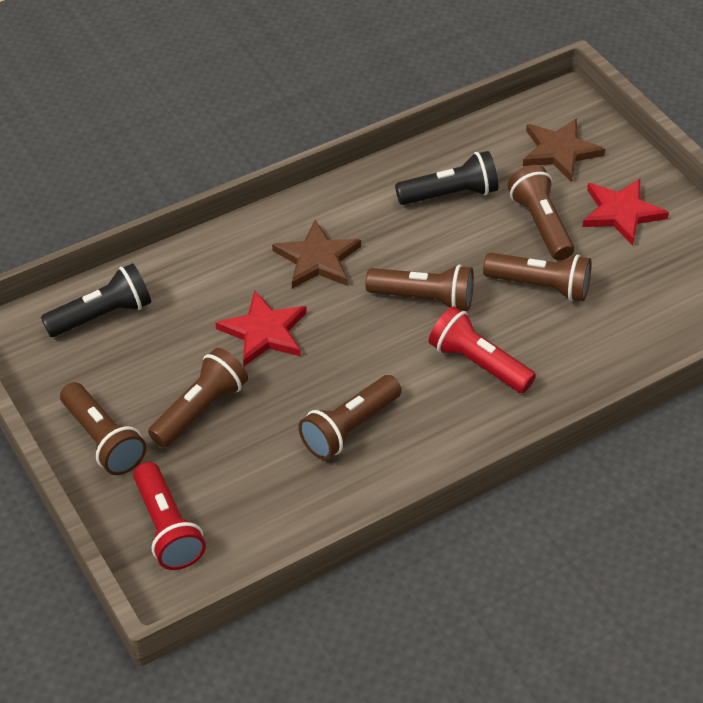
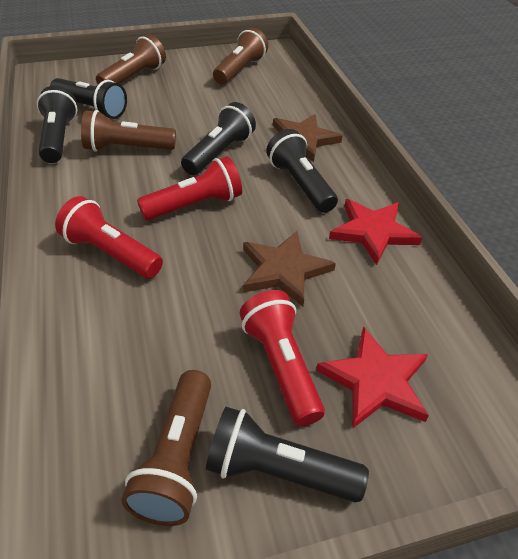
black flashlight: [41,263,151,337] [395,151,498,205] = 2 -> [37,86,77,163] [50,78,127,119] [181,102,256,175] [206,407,369,502] [266,129,338,213] = 5
brown flashlight: [60,382,146,475] [148,348,248,448] [298,375,402,460] [365,265,474,311] [483,253,592,301] [508,165,574,261] = 6 -> [81,110,176,152] [96,34,166,84] [121,370,211,526] [213,28,268,85] = 4
red flashlight: [133,462,206,570] [429,306,536,393] = 2 -> [55,196,163,278] [137,156,242,220] [240,290,325,426] = 3

